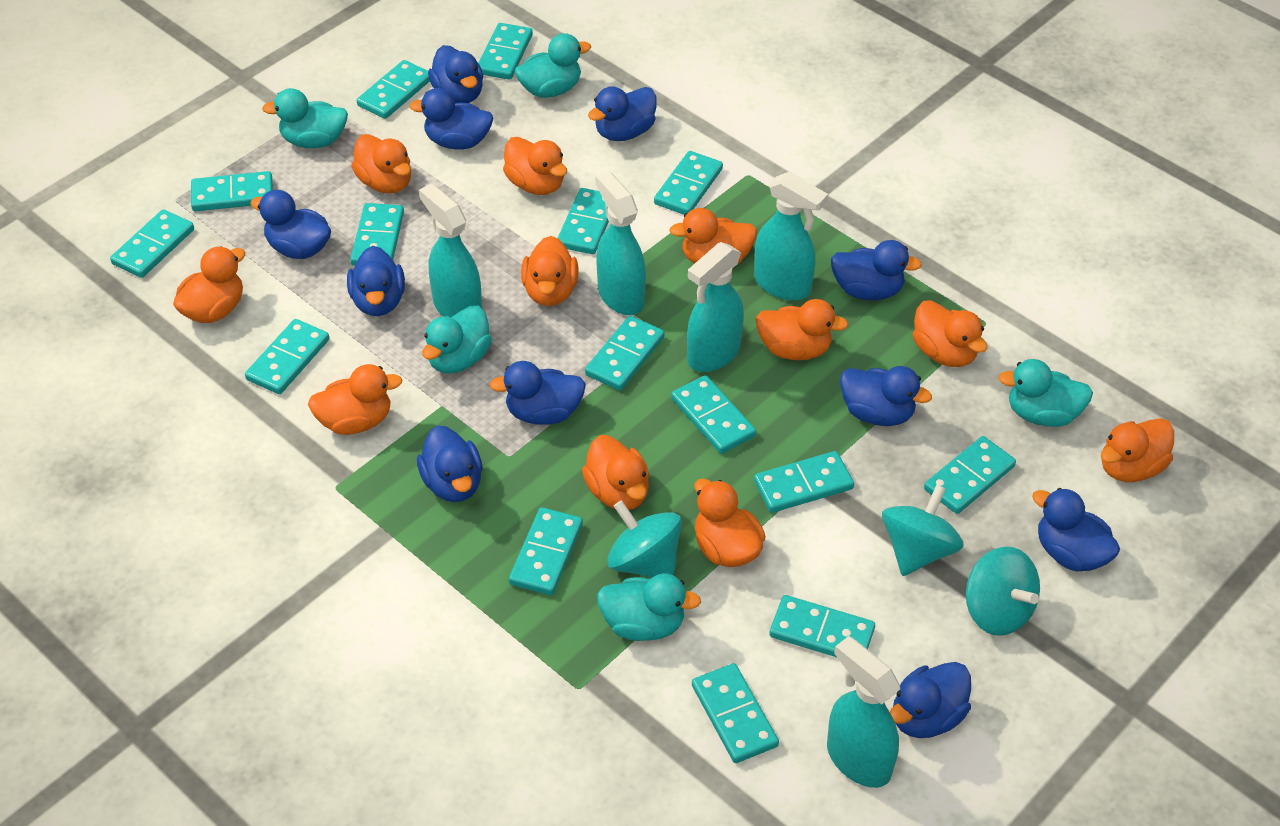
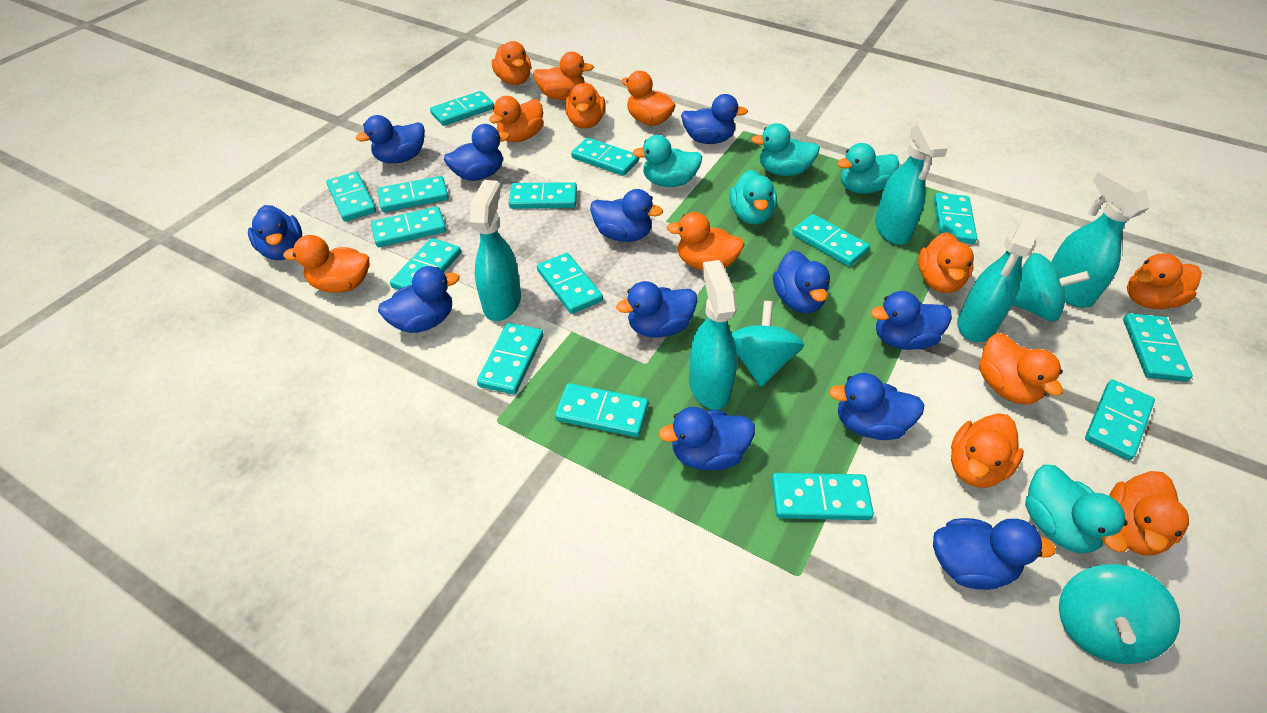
blue duck: [250,190,331,259] [347,246,405,316] [409,88,493,149] [417,425,482,502] [428,45,483,103] [489,361,586,425] [588,86,657,141] [831,240,922,301] [840,366,932,426] [890,662,971,738] [1032,488,1120,571] = 11 -> [248,205,302,260] [356,115,425,163] [378,266,459,333] [444,124,510,181] [590,189,663,242] [616,281,697,338] [658,407,755,470] [681,94,748,144] [773,250,830,313] [829,373,924,440] [871,291,952,350] [933,518,1056,590] = 12
orange duck: [173,246,246,323] [308,364,403,435] [351,134,411,193] [503,137,567,195] [521,236,579,306] [582,435,649,510] [669,208,757,264] [694,478,766,567] [756,299,848,360] [913,300,988,367] [1101,418,1174,482] = 11 -> [283,235,369,293] [489,96,544,142] [492,41,531,85] [533,52,594,100] [565,83,606,129] [621,71,676,126] [666,212,745,270] [918,232,974,293] [951,413,1024,488] [979,333,1063,404] [1109,471,1189,556] [1127,253,1202,309] = 12

